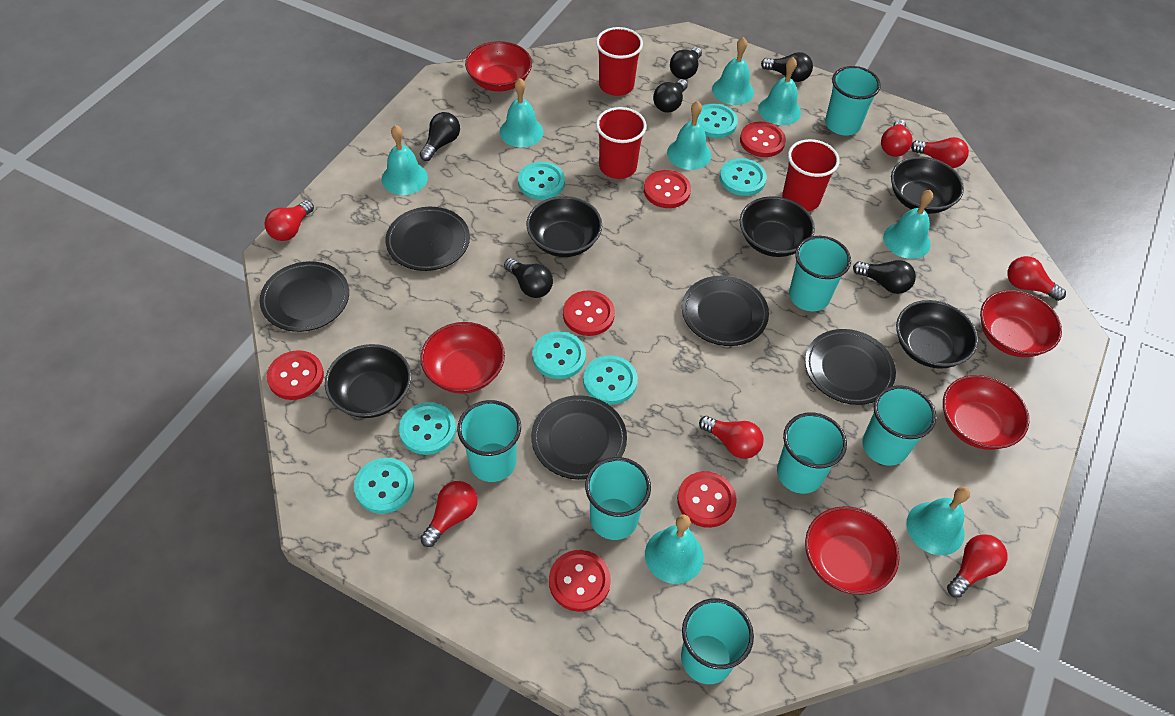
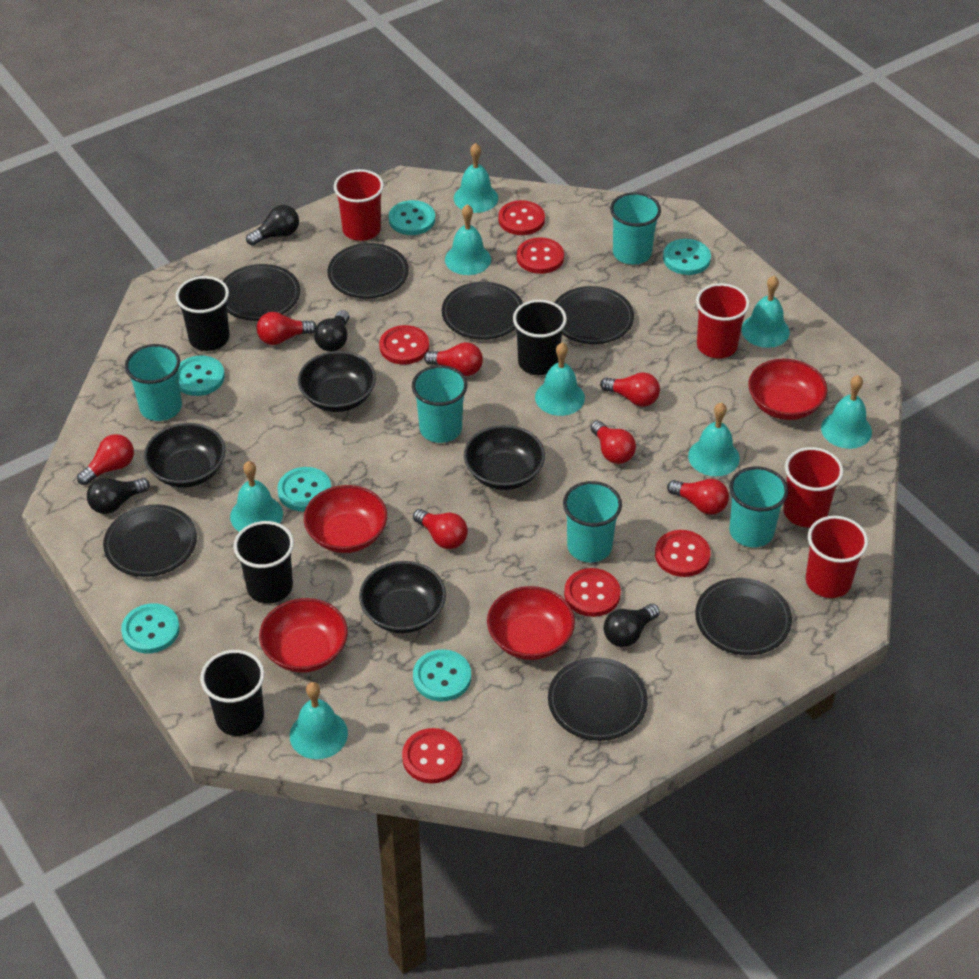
black bowl: [325,344,411,418] [526,196,602,257] [740,196,815,257] [891,156,964,214] [896,300,978,369] = 5 -> [144,423,226,488] [298,351,376,412] [359,561,446,633] [464,425,545,490] = 4
black cup: none = 0 -> [176,276,230,351] [200,650,265,736] [233,521,294,604] [513,300,567,375] = 4
black light bulb: [420,112,460,161] [504,258,553,298] [653,79,688,113] [670,47,702,79] [761,52,813,82] [853,260,916,294] = 6 -> [87,478,150,514] [246,205,299,246] [314,310,349,352] [603,604,660,647] = 4
black plate: [260,261,349,332] [385,207,470,271] [531,395,627,480] [682,276,769,346] [805,329,896,405] = 5 -> [103,504,197,577] [223,264,300,321] [328,243,409,299] [442,282,523,340] [548,657,648,741] [554,286,634,344] [695,578,792,655] = 7
red bowl: [420,322,505,394] [465,41,532,91] [805,506,900,595] [943,375,1029,450] [980,290,1062,357] = 5 -> [259,598,348,672] [304,485,387,553] [487,586,575,660] [748,359,827,420] = 4
red cup: [596,27,643,96] [596,107,647,179] [782,139,839,211] = 3 -> [334,169,384,241] [696,283,750,358] [783,447,843,527] [806,516,868,598] = 4
turquoise button: [354,458,414,514] [399,402,456,455] [518,162,565,200] [532,331,586,379] [583,355,638,405] [697,103,738,138] [720,158,767,196] = 7 -> [121,603,180,653] [179,356,225,396] [277,467,331,511] [389,200,435,235] [413,650,471,701] [663,239,711,275] = 6
turquoise cup: [457,400,521,482] [585,457,651,540] [681,598,754,684] [777,412,847,494] [789,236,851,311] [825,66,881,136] [862,385,936,466] = 7 -> [125,344,182,421] [412,365,467,443] [563,481,622,562] [610,192,661,265] [729,467,788,547] = 5

